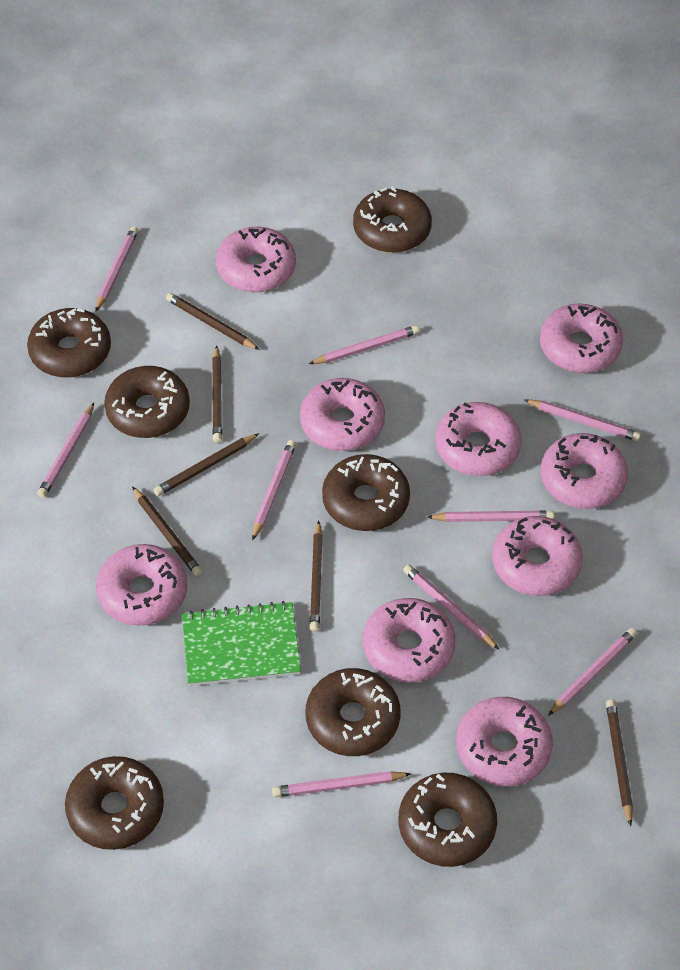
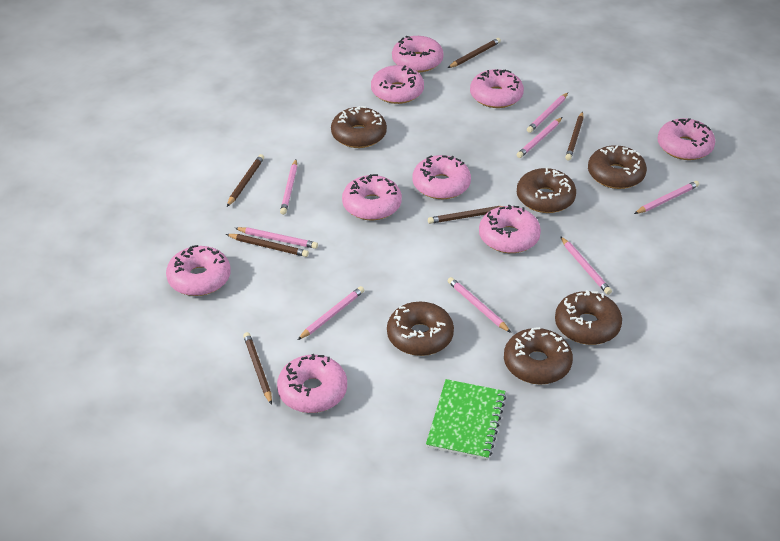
brown donut: [27,308,111,378] [65,756,164,850] [104,366,190,438] [306,668,401,756] [322,454,410,531] [353,187,432,253] [398,773,497,867] = 7 -> [331,106,387,148] [387,302,454,356] [504,327,573,385] [517,168,576,213] [555,290,622,345] [588,145,647,189] = 6
pink pencil: [37,403,94,498] [95,226,138,312] [252,440,296,541] [272,771,411,797] [309,325,420,364] [403,564,499,649] [427,510,554,522] [524,399,641,441] [548,628,637,716] = 9 -> [235,227,318,249] [280,159,297,215] [298,286,364,340] [448,277,511,333] [517,117,562,158] [527,93,568,133] [560,236,612,295] [634,181,699,214] = 8

